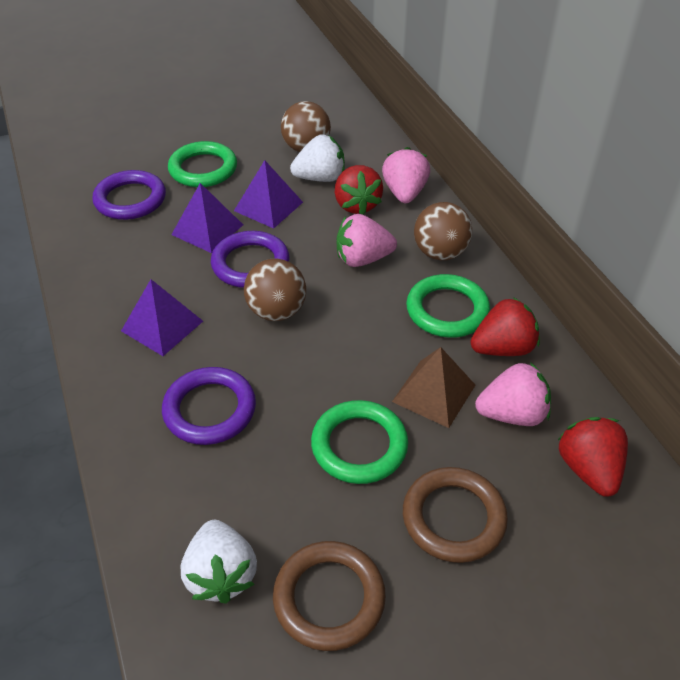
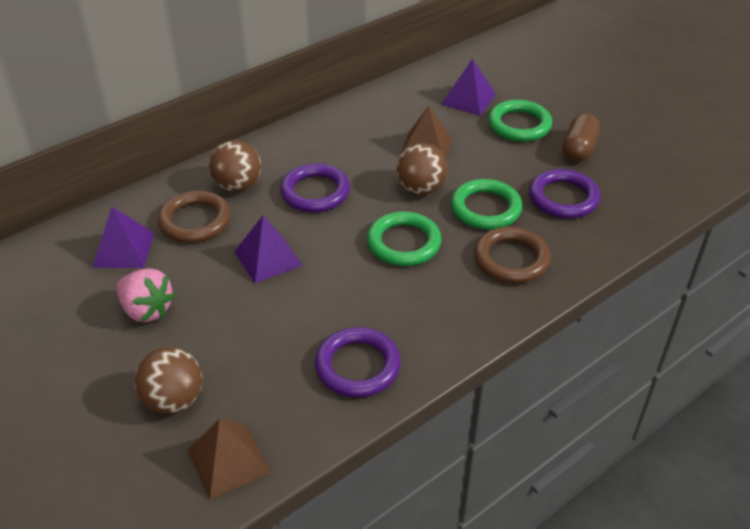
brown capsule: none = 0 -> [563,114,600,162] = 1
brown pyramid: [392,347,475,428] = 1 -> [187,419,271,500] [401,105,452,158] = 2
pink strawberry: [337,214,397,267] [382,147,430,203] [475,362,551,426] = 3 -> [117,268,175,322] = 1
red strawberry: [334,165,383,215] [470,297,540,356] [558,417,628,497] = 3 -> none = 0
white strawberry: [181,520,257,604] [290,135,345,182] = 2 -> none = 0

